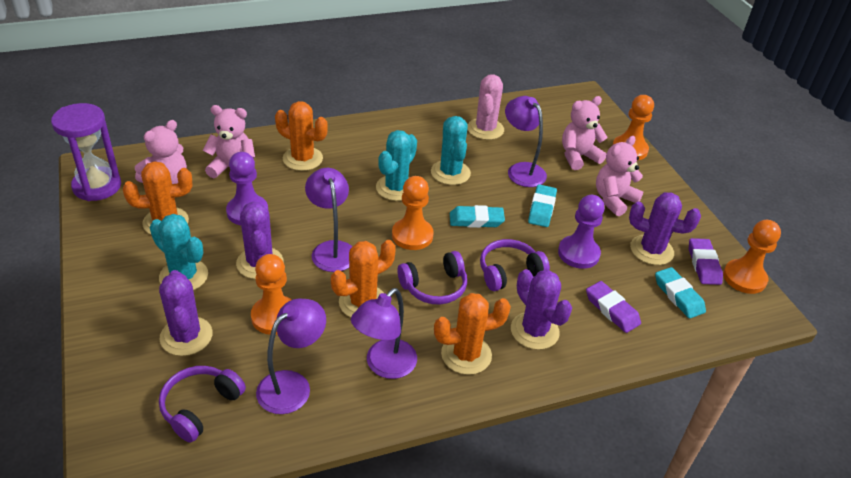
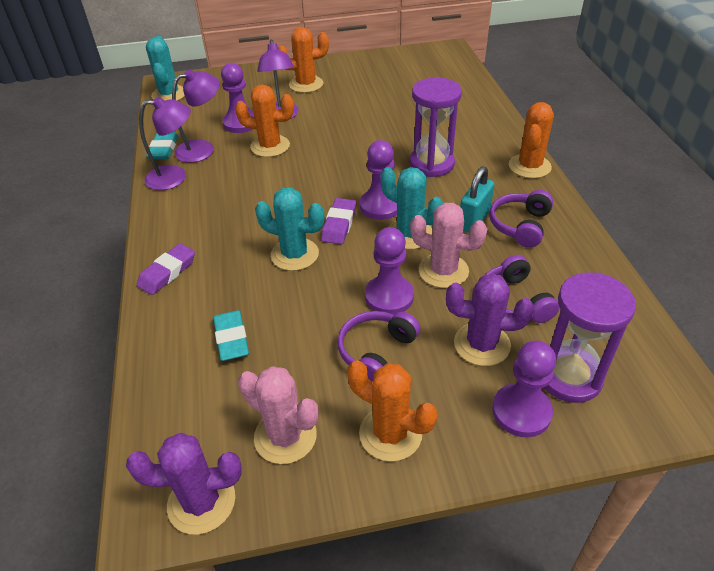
orange pawn: [251,254,292,335] [392,176,433,250] [613,95,654,160] [723,220,781,294] = 4 -> none = 0
pink cactus: [467,74,504,140] = 1 -> [238,366,318,464] [410,203,487,288] = 2
pink teddy bear: [135,120,187,184] [203,105,255,178] [562,96,608,170] [596,136,643,216] = 4 -> none = 0
purple cactus: [159,270,212,356] [236,201,283,279] [511,269,572,350] [629,192,701,265] = 4 -> [126,433,242,535] [446,274,534,366] = 2
purple hourglass: [51,103,121,201] = 1 -> [410,78,462,177] [544,272,636,403] = 2
purple lamp: [256,299,326,414] [305,168,352,272] [351,288,417,379] [505,96,547,187] = 4 -> [139,97,191,190] [172,69,220,163] [257,40,298,119] = 3
purple pawn: [226,152,268,225] [558,195,605,269] = 2 -> [221,63,254,133] [360,140,397,220] [365,227,414,315] [492,341,556,438] = 4
turquoise eraser: [450,205,505,228] [528,184,557,227] [655,267,706,319] = 3 -> [146,132,179,159] [213,310,249,361] = 2
turquoise padlock: none = 0 -> [460,166,494,233] = 1

